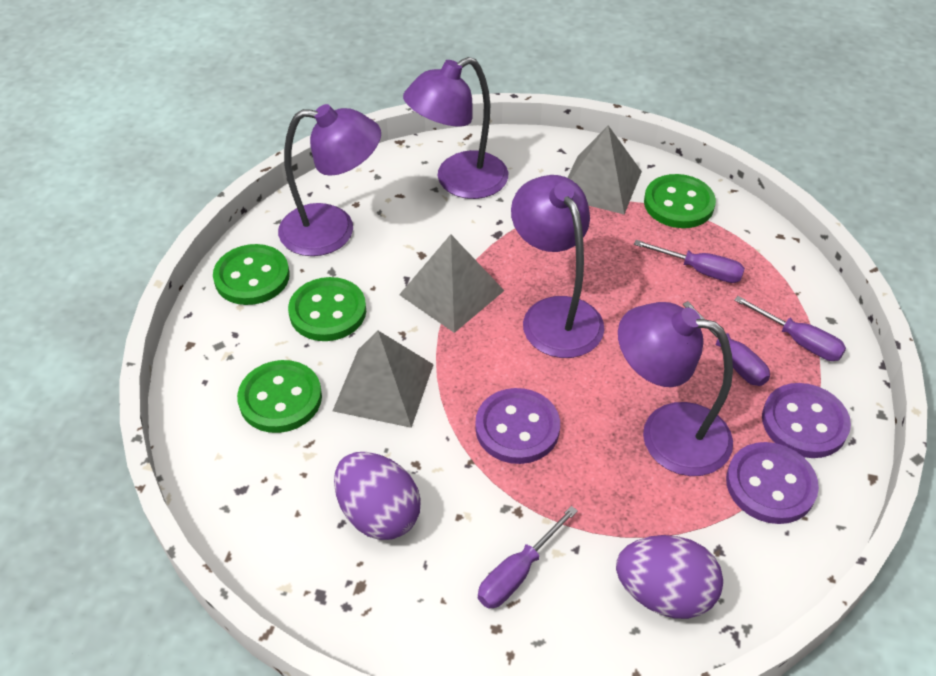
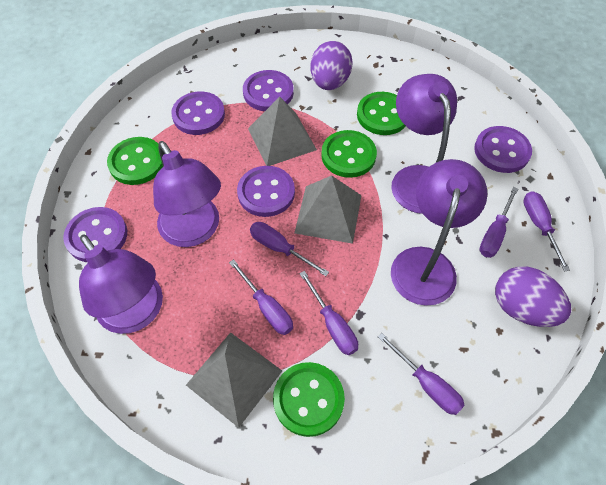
purple button: [475,388,560,464] [726,442,819,524] [762,383,851,458] = 3 -> [63,207,127,262] [171,91,225,135] [237,166,295,217] [243,70,294,111] [474,126,532,173] = 5
purple screwdriver: [478,506,578,609] [634,240,745,283] [682,301,770,386] [734,296,846,361] = 4 -> [229,259,293,335] [250,222,329,276] [299,271,358,355] [378,333,465,415] [479,187,518,258] [523,191,570,272] = 6

